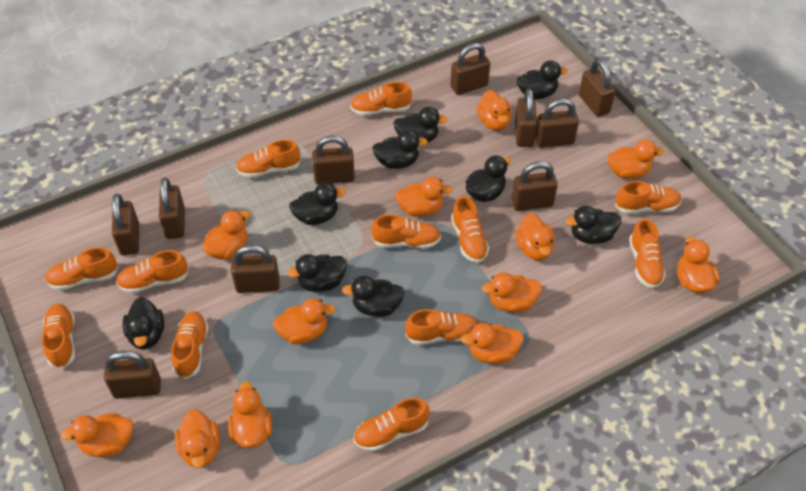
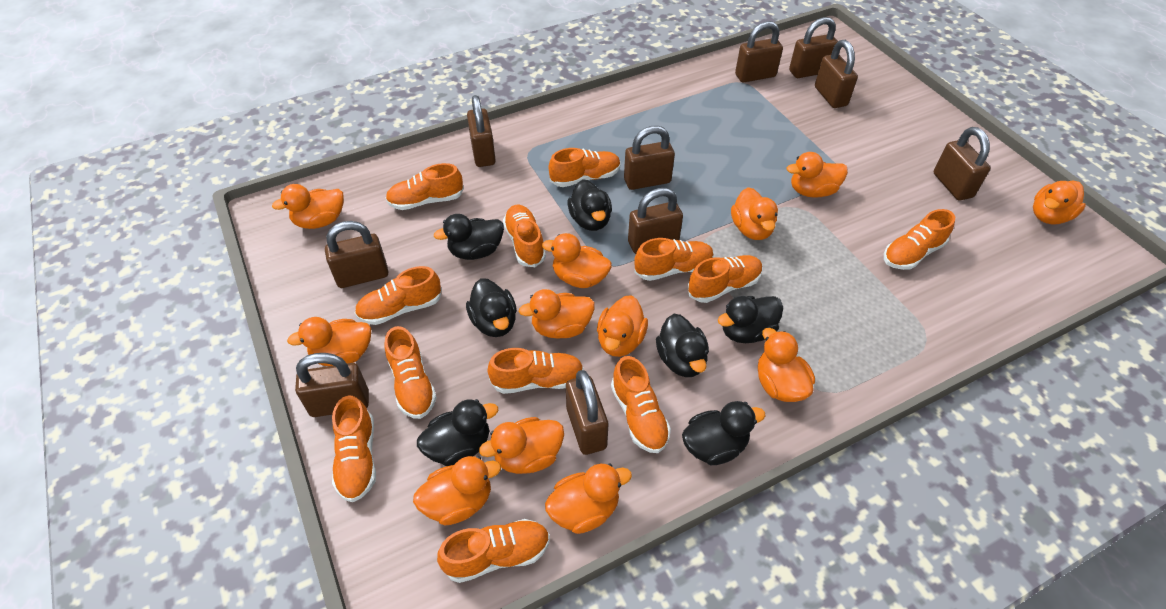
black duck: [123,297,164,349] [288,254,347,292] [289,182,346,225] [342,276,405,317] [372,130,428,169] [393,107,448,143] [465,155,511,202] [517,61,568,99] [566,206,621,244] = 9 -> [417,399,498,466] [434,214,504,260] [466,278,517,337] [568,179,612,231] [656,314,709,377] [682,401,766,465] [718,296,783,343] = 7

